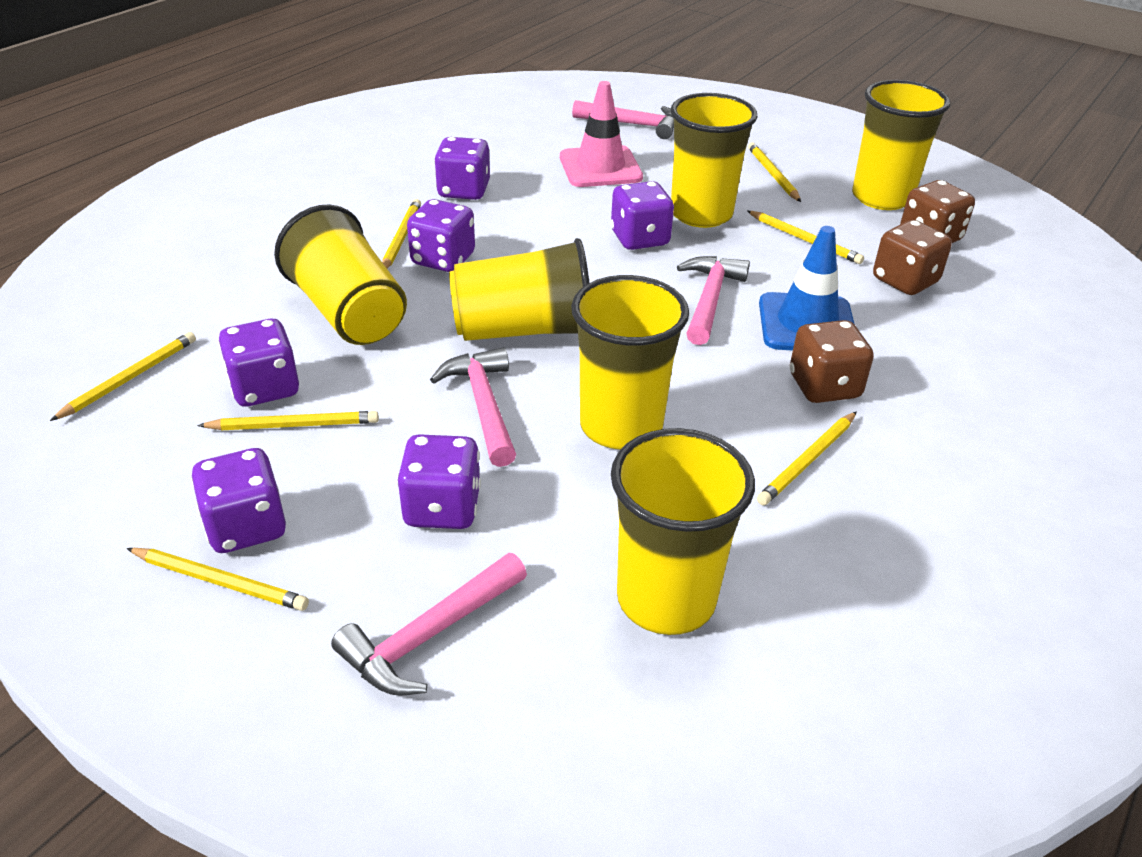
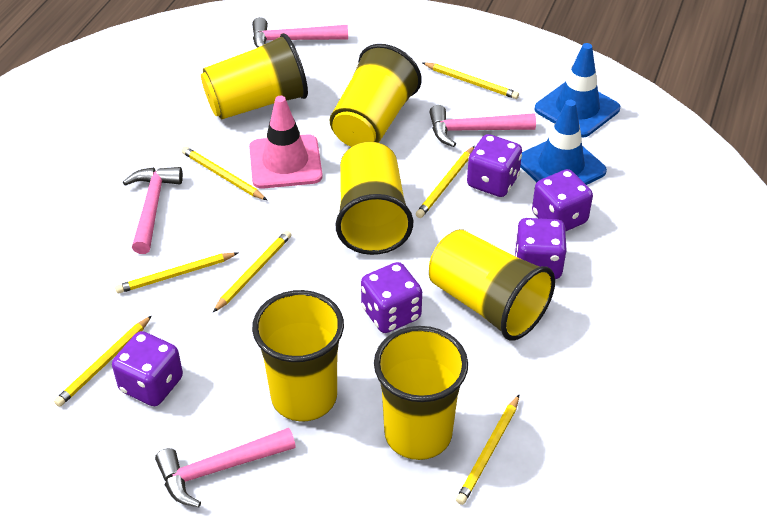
blue traffic cone: [759,226,854,351] = 1 -> [520,100,607,185] [535,43,620,138] = 2
brown dice: [790,320,874,403] [873,220,952,295] [900,180,975,243] = 3 -> none = 0
purple dice: [191,448,286,553] [218,319,299,407] [397,434,481,529] [407,199,475,272] [434,137,490,200] [611,181,674,250] = 6 -> [112,331,183,406] [361,262,422,333] [467,134,522,197] [514,218,567,279] [532,169,593,231] = 5

